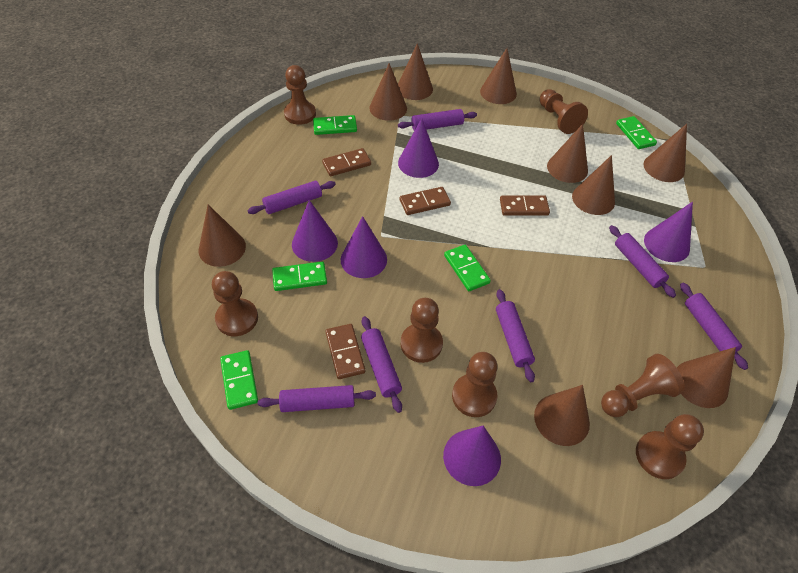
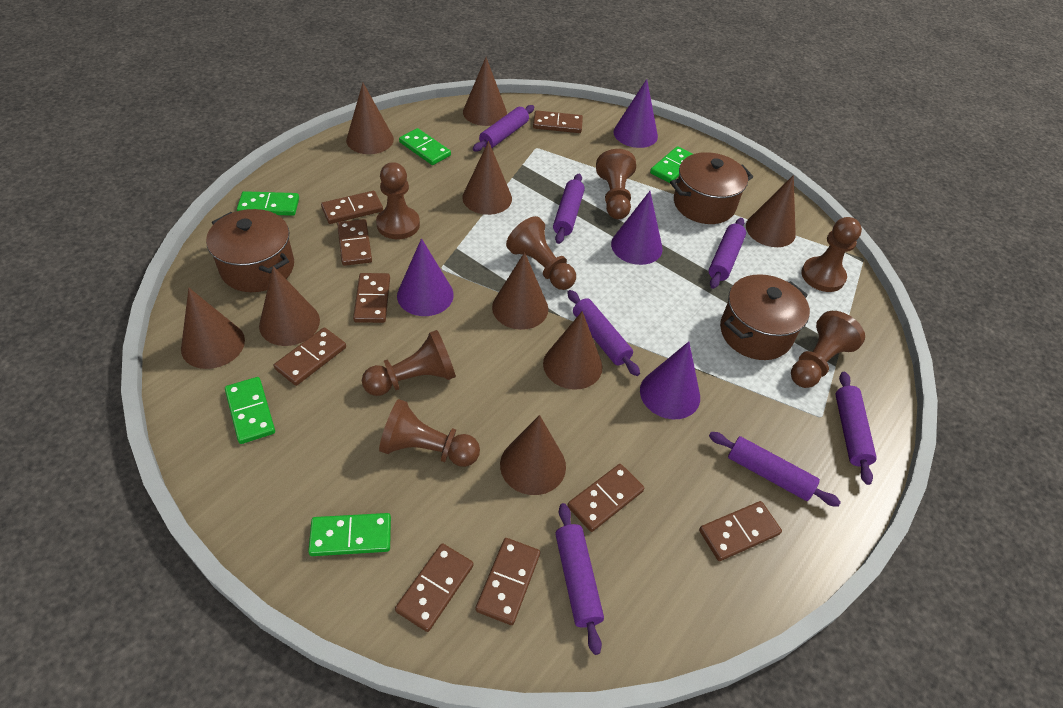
brown domino: [322,148,371,176] [326,324,365,379] [400,187,451,215] [500,195,550,216] = 4 -> [274,327,346,386] [321,191,383,224] [337,219,372,266] [353,273,390,323] [395,543,474,632] [476,538,540,625] [533,110,583,133] [567,464,644,532] [699,501,782,561] = 9
brown pot: none = 0 -> [206,209,294,292] [670,152,753,224] [720,274,810,360] = 3
purple cone: [292,200,338,262] [341,216,387,278] [398,118,439,178] [443,425,501,486] [644,202,693,262] = 5 -> [397,238,454,316] [611,191,663,265] [613,79,658,148] [640,342,700,419] = 4

